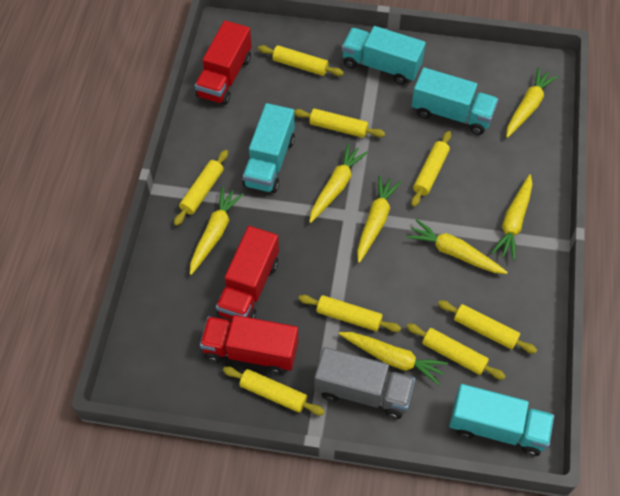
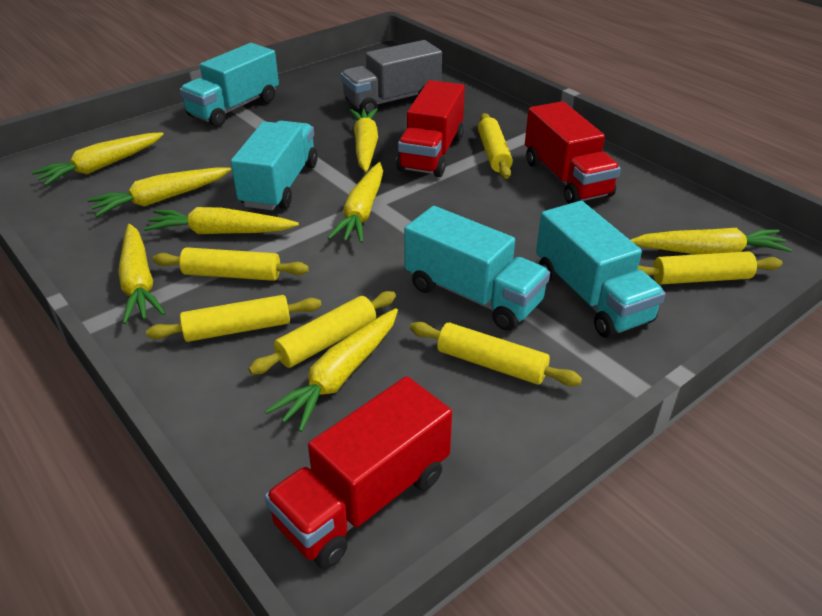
yellow carrot: [190,187,244,275] [309,143,368,223] [339,332,448,385] [357,175,401,263] [406,219,508,274] [491,174,532,261] [506,67,558,138] = 7 -> [31,132,164,186] [87,168,232,217] [118,224,166,324] [144,207,299,234] [265,308,398,432] [328,162,383,243] [350,108,378,172] [631,228,792,254] = 8
yellow rolling pin: [174,150,228,226] [223,367,325,415] [258,45,344,76] [294,109,385,138] [299,295,401,332] [406,324,505,380] [411,131,451,207] [438,300,537,354] = 8 -> [146,295,322,342] [153,247,309,281] [248,291,396,375] [410,322,582,386] [478,113,513,179] [638,251,782,284] = 6

